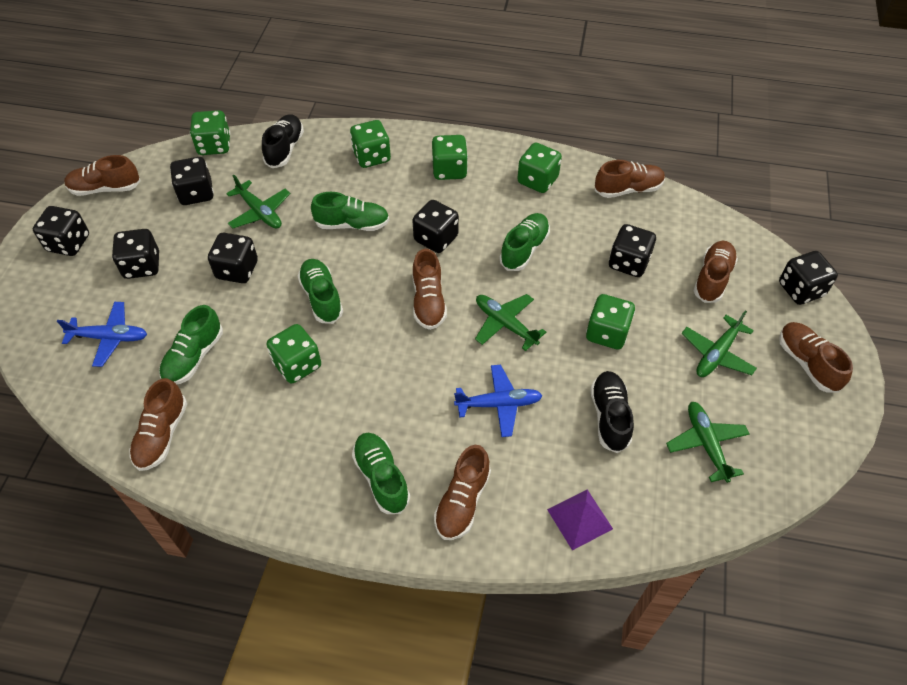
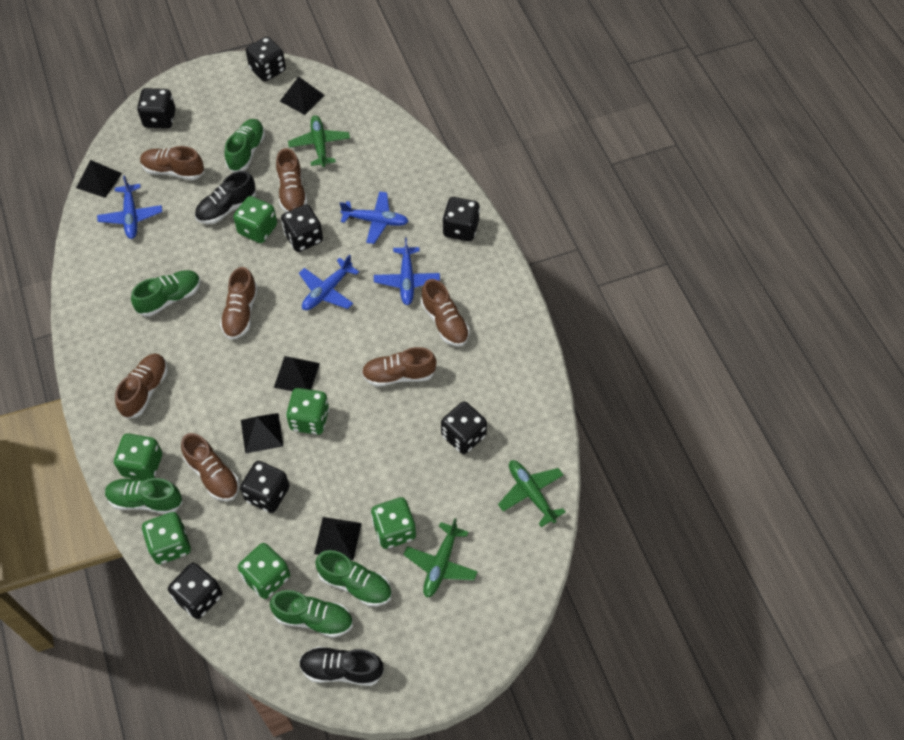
black pyramid: none = 0 -> [76,160,122,198] [241,413,283,454] [274,356,320,391] [280,76,324,115] [314,517,362,560] = 5
blue plane: [57,302,147,367] [454,365,543,437] = 2 -> [97,175,162,239] [299,254,359,310] [340,191,409,244] [374,237,440,305] = 4
green plane: [226,175,291,229] [475,294,546,351] [666,402,749,483] [682,311,757,377] = 4 -> [288,115,350,167] [403,518,478,598] [498,460,565,527] = 3
purple pyramid: [547,490,613,551] = 1 -> none = 0

